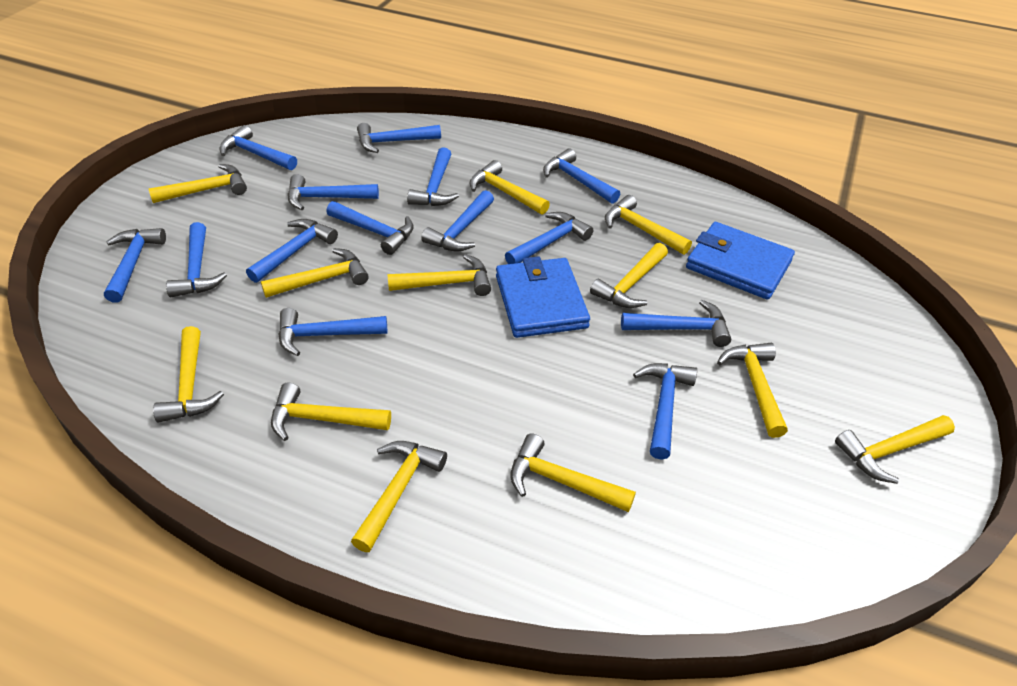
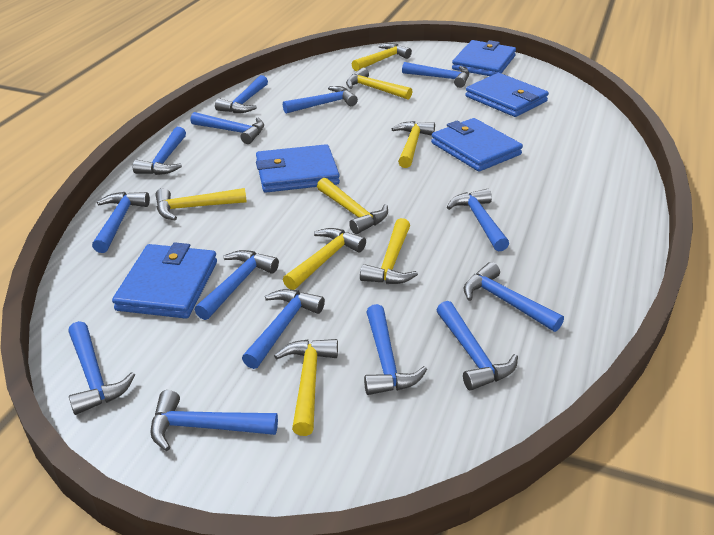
blue wallet: [496,256,590,338] [686,222,795,300] = 2 -> [112,242,217,319] [256,144,340,192] [431,118,523,171] [452,40,516,76] [465,73,549,117] = 5
yellow hammer: [149,164,247,203] [153,326,224,423] [261,248,369,298] [271,382,391,441] [351,441,447,552] [388,254,491,296] [469,160,550,215] [510,433,636,512] [590,243,668,308] [605,195,692,255] [717,343,788,438] [835,415,955,484] = 12 -> [155,188,247,220] [274,339,338,436] [283,228,366,290] [317,178,388,234] [346,68,413,99] [352,43,412,71] [360,218,418,284] [391,121,435,168] = 8

